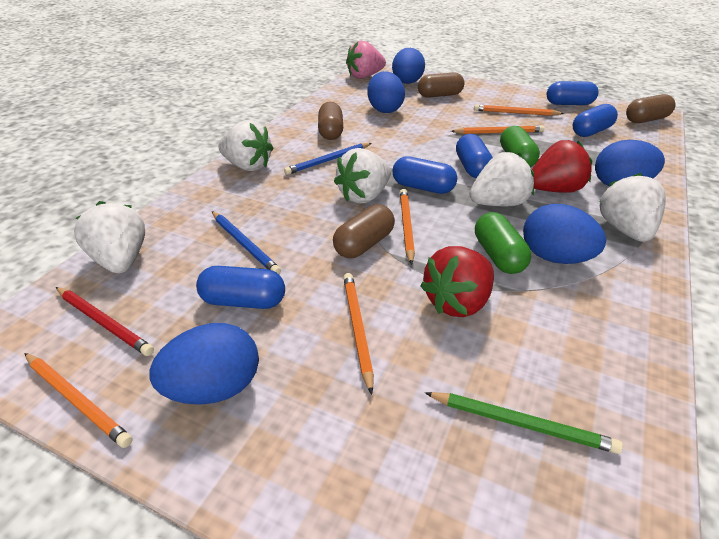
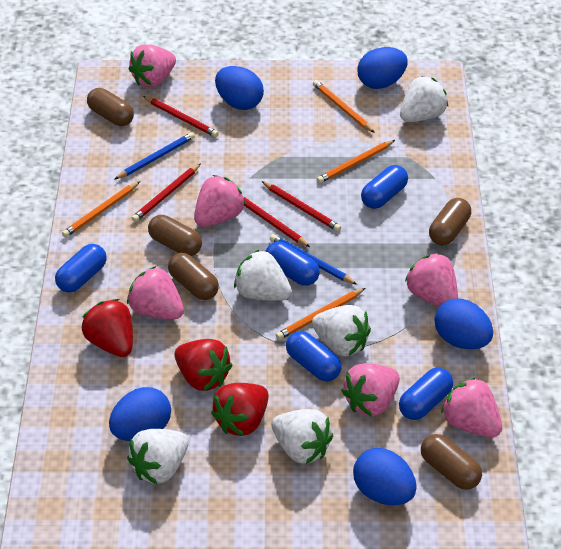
brown capsule: [318,102,343,140] [333,204,395,258] [418,72,464,98] [626,94,675,123] = 4 -> [87,88,134,126] [148,215,202,256] [168,253,219,300] [421,434,482,490] [429,198,471,245] = 5
green capsule: [475,212,531,274] [500,126,540,167] = 2 -> none = 0
green pencil: [425,392,623,454] = 1 -> none = 0
orange pencil: [24,353,133,448] [343,273,374,395] [400,189,415,265] [451,125,545,134] [474,104,564,116] = 5 -> [62,181,140,237] [276,288,365,340] [313,80,375,133] [317,140,395,183] = 4
pink strawberry: [346,41,386,79] = 1 -> [127,266,184,319] [129,44,176,87] [194,175,245,227] [341,363,400,416] [405,253,458,307] [441,377,502,437] = 6
red pencil: [56,287,154,356] = 1 -> [132,163,201,222] [143,96,219,137] [243,196,310,247] [262,181,341,232] = 4
red strawberry: [420,246,494,317] [532,140,593,193] = 2 -> [82,299,133,357] [175,339,232,391] [211,383,269,436] = 3

